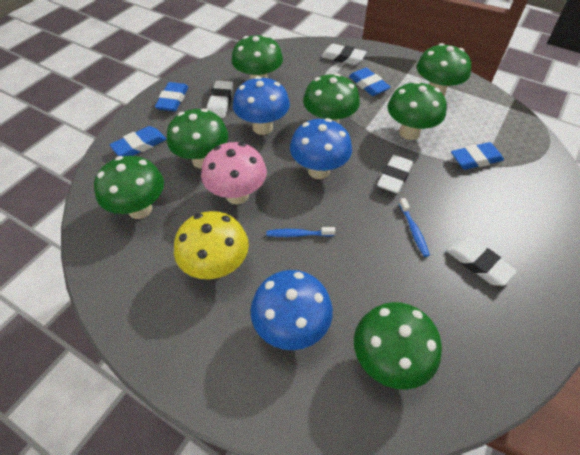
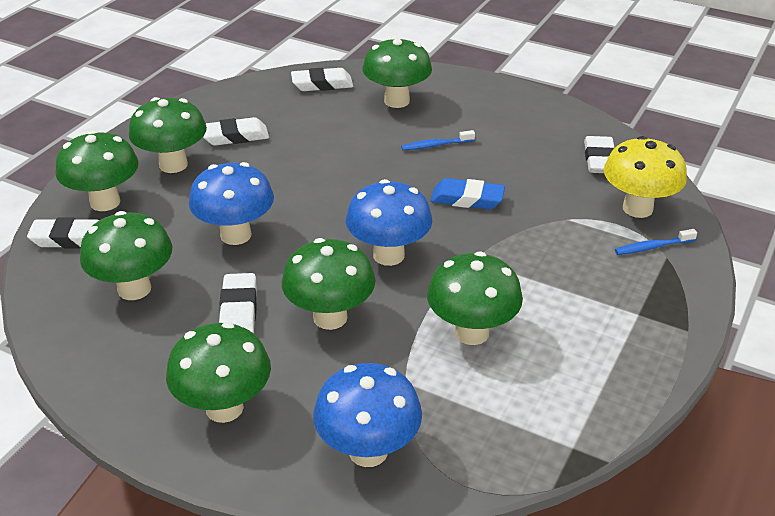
blue eraser: [110,126,166,157] [155,82,188,112] [349,68,391,96] [451,142,504,170] = 4 -> [431,178,505,209] = 1
pink mushroom: [201,142,267,204] = 1 -> none = 0
white eraser: [207,81,233,118] [321,44,366,65] [377,155,413,194] [446,237,517,286] = 4 -> [27,218,99,249] [203,117,269,146] [219,273,257,333] [291,68,353,91] [584,136,615,173] = 5

